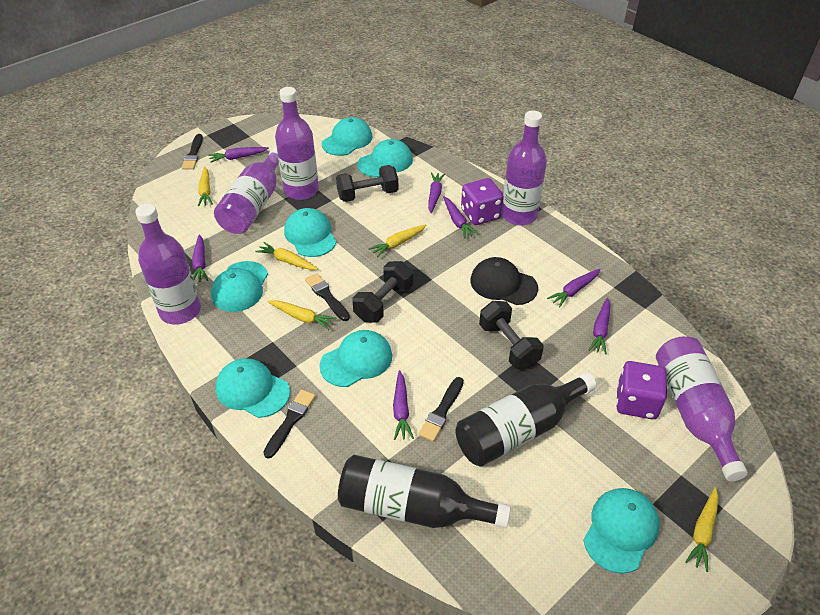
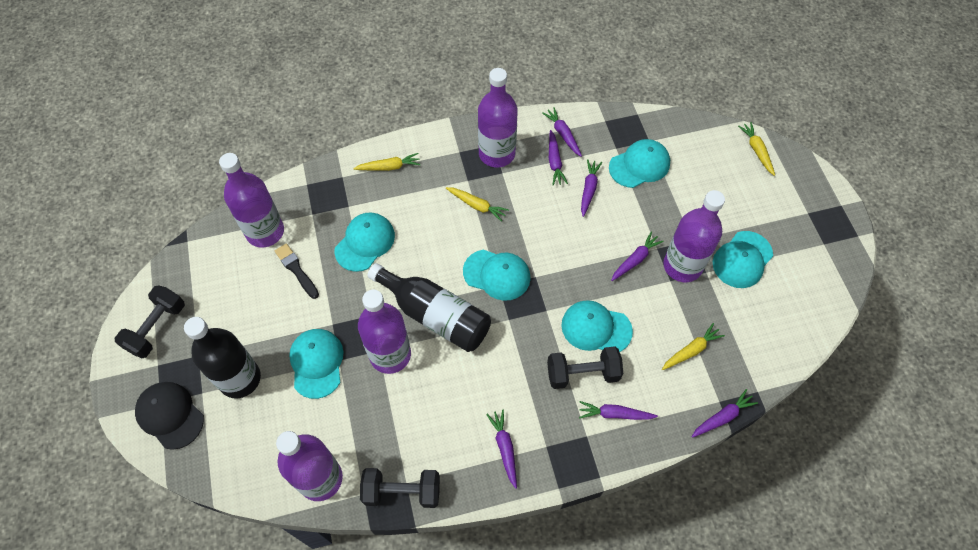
black brush: [182,134,203,170] [263,390,316,458] [305,273,350,321] [419,377,464,442] = 4 -> [275,243,319,299] = 1
purple dice: [461,178,504,225] [616,361,667,419] = 2 -> none = 0
turquoise cap: [211,261,268,312] [216,358,290,418] [284,208,336,257] [319,330,392,387] [322,117,372,156] [357,139,413,177] [583,488,660,574] = 7 -> [289,329,343,399] [334,213,395,272] [463,249,531,301] [561,300,633,352] [609,139,670,188] [713,231,773,288] = 6
yellow carrot: [198,167,213,207] [255,242,318,270] [268,300,336,330] [368,224,426,257] [685,487,719,572] = 5 -> [353,153,421,171] [446,187,509,222] [662,323,725,370] [738,122,775,176] = 4

